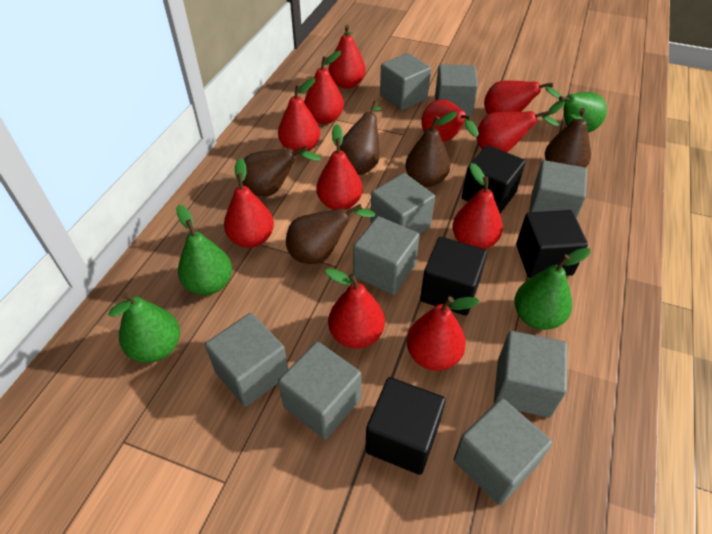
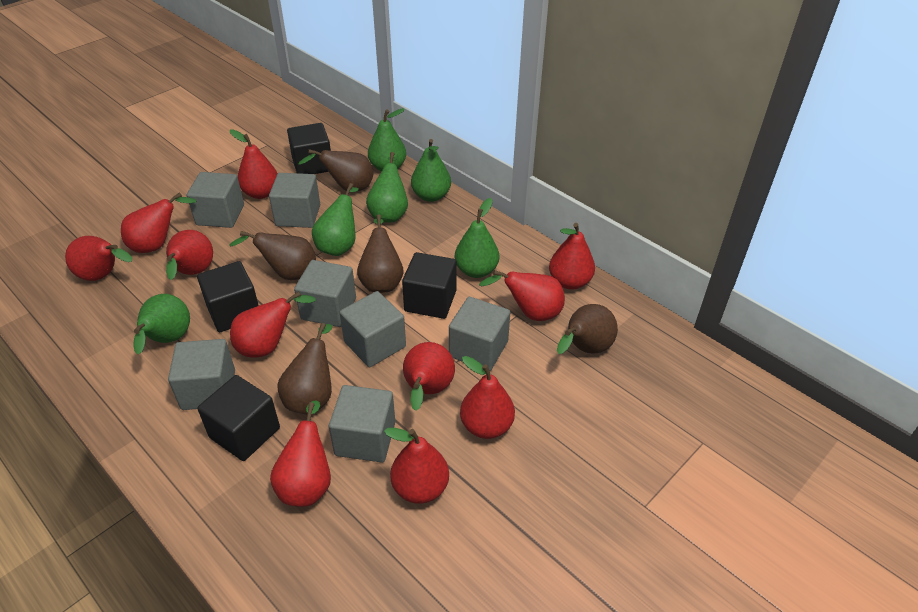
green pear: [108,292,180,363] [176,205,232,295] [514,247,591,330] [548,92,607,133] = 4 -> [133,294,190,355] [312,183,359,256] [366,152,408,223] [368,108,406,171] [411,139,451,202] [455,198,499,278] = 6
grey cube: [205,313,288,407] [278,342,361,439] [353,216,420,295] [370,173,435,234] [380,53,431,110] [435,64,478,116] [454,398,552,505] [494,331,567,418] [529,160,587,219] = 9 -> [168,339,235,410] [187,172,244,228] [269,173,320,228] [294,260,356,327] [329,385,395,463] [340,291,406,367] [449,297,510,371] = 7

